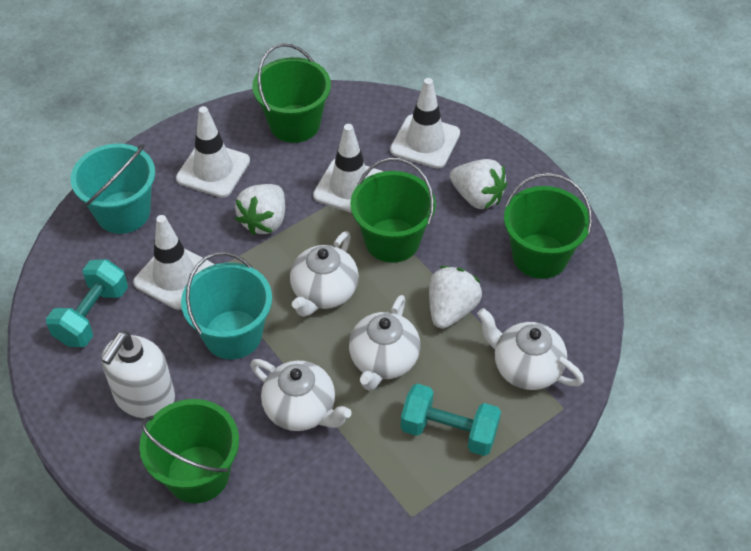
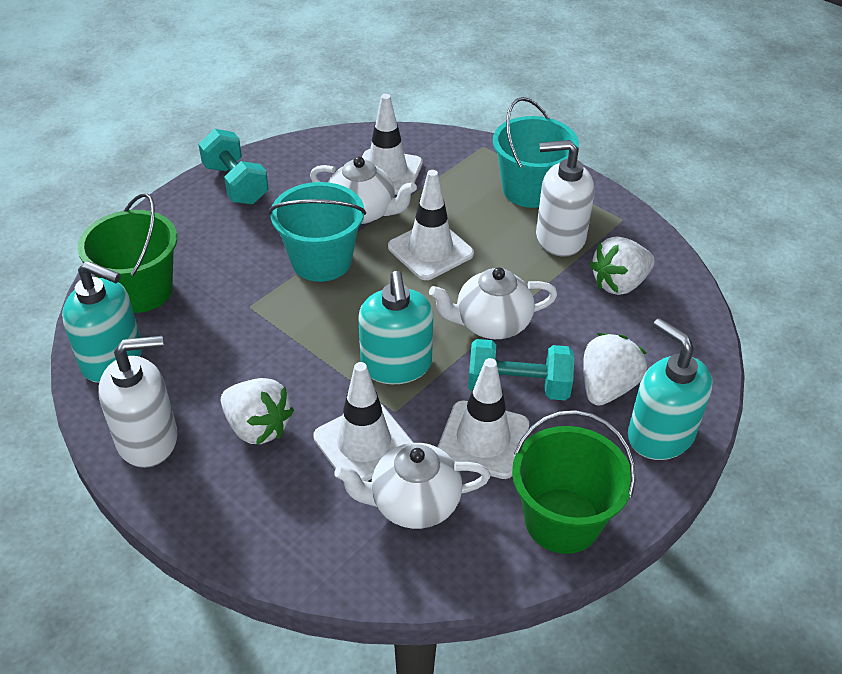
green bucket: [139,399,239,503] [252,43,331,143] [350,158,436,263] [504,173,592,279] = 4 -> [78,193,177,313] [512,410,635,554] = 2
turquoise soap dispenser: none = 0 -> [62,261,142,383] [358,271,433,384] [628,318,713,460] = 3
white soap dispenser: [101,331,175,419] = 1 -> [98,336,178,468] [536,140,594,257] = 2
white teapot: [250,359,352,431] [290,231,359,317] [349,295,420,391] [477,308,584,390] = 4 -> [310,157,417,224] [334,443,491,529] [429,267,557,339] = 3

